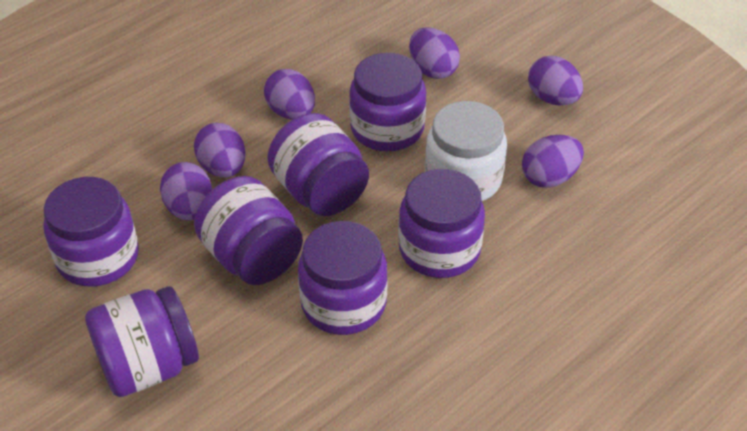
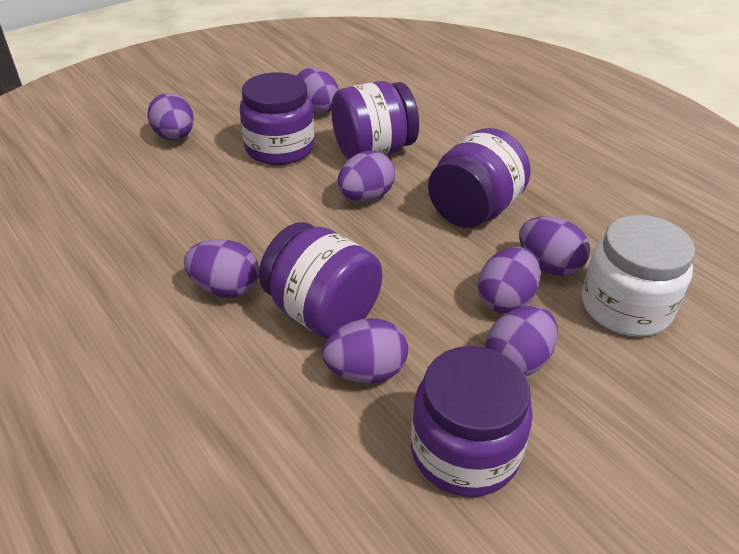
purple egg: [160,162,212,221] [194,123,245,178] [264,69,315,120] [409,27,460,79] [522,135,584,188] [528,56,583,105] = 6 -> [148,93,194,140] [184,239,259,298] [297,68,339,114] [322,318,408,383] [337,151,395,202] [478,247,540,313] [485,306,558,376] [519,216,590,276] = 8
purple jar: [43,177,139,287] [85,286,199,397] [194,176,303,285] [267,113,369,216] [298,221,387,335] [349,53,426,151] [398,169,485,278] = 7 -> [239,72,314,165] [259,222,382,339] [331,81,419,159] [411,346,533,497] [428,128,531,228] = 5

